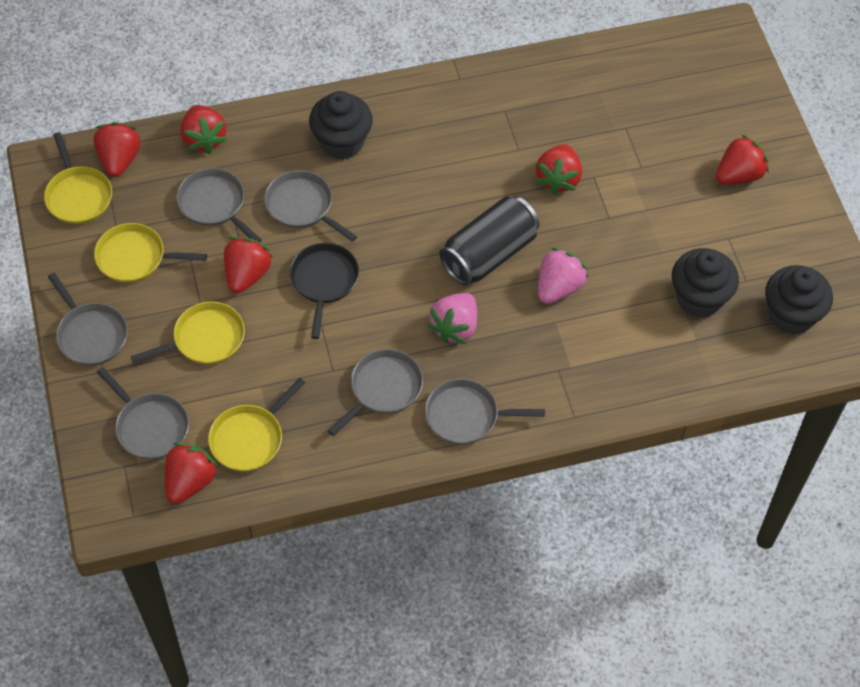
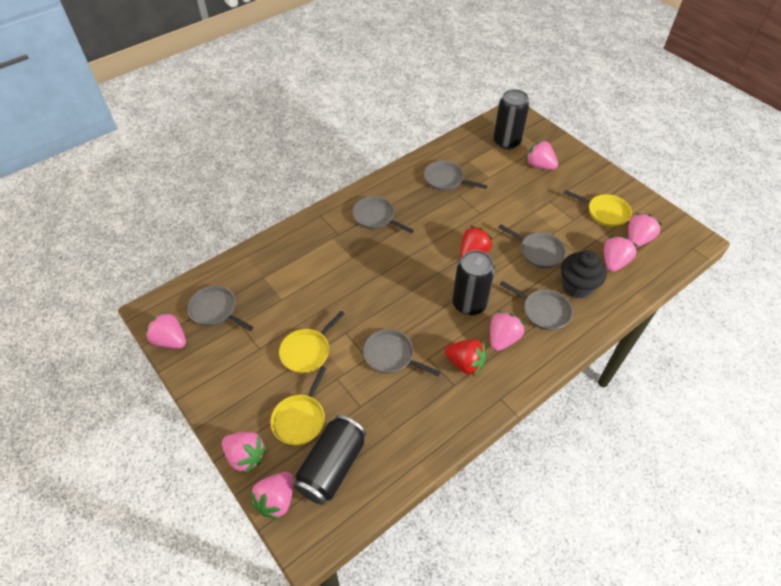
black can: [439,196,540,285] = 1 -> [294,415,366,505] [452,250,495,315] [493,89,530,150] = 3
black cupcake: [309,91,373,160] [672,248,739,318] [765,265,833,335] = 3 -> [561,250,607,299] = 1
black pan: [290,243,359,339] = 1 -> none = 0
pink strawberry: [427,293,477,344] [538,248,588,304] = 2 -> [144,311,186,348] [222,432,267,474] [250,472,294,520] [490,311,525,351] [526,140,558,170] [604,236,637,272] [628,213,662,247] = 7
red strawberry: [93,122,140,177] [165,443,219,504] [181,105,228,154] [224,237,273,293] [536,145,582,195] [716,134,769,185] = 6 -> [445,339,486,376] [460,225,493,258] = 2
yellow pan: [44,132,112,224] [94,223,207,283] [131,302,245,364] [208,378,306,472] = 4 -> [270,366,327,445] [279,311,345,373] [564,190,632,227] = 3

